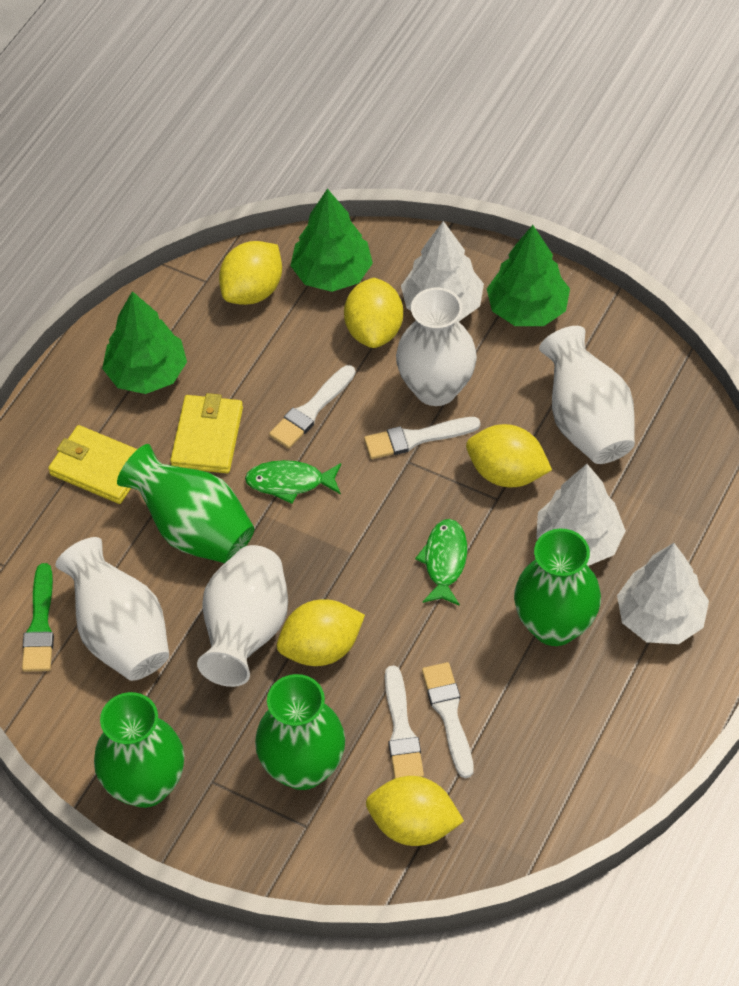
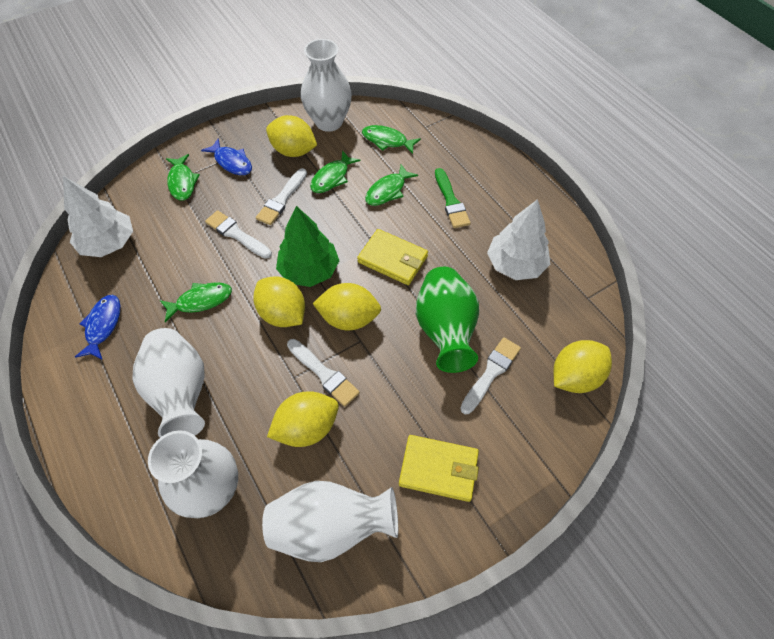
blue fish: none = 0 -> [75,295,121,360] [201,138,252,175] = 2
green fish: [245,460,341,504] [415,519,467,606] = 2 -> [160,282,232,322] [166,154,200,200] [310,150,361,193] [362,125,421,154] [365,164,418,206] = 5
green tree: [102,291,187,394] [290,189,373,292] [487,225,570,326] = 3 -> [276,206,339,287] = 1
green vase: [94,692,184,808] [117,444,255,563] [255,674,345,790] [514,529,601,646] = 4 -> [416,267,479,373] = 1
white tree: [401,221,484,322] [536,464,626,566] [617,543,709,644] = 3 -> [63,176,133,257] [487,199,550,280] = 2

